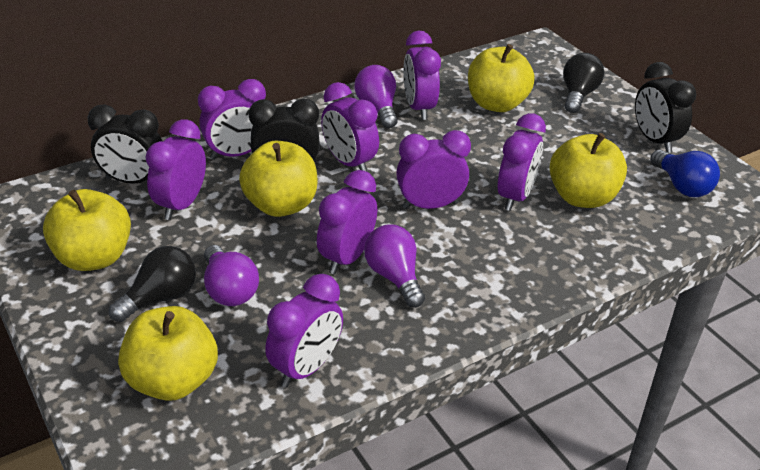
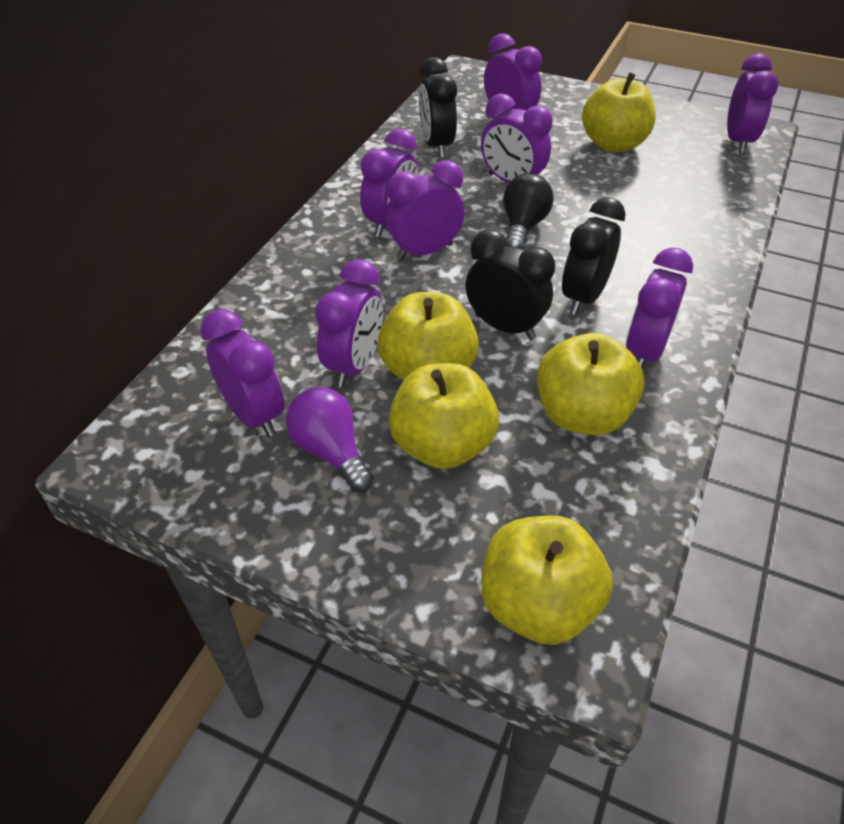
black light bulb: [109,246,196,322] [563,53,604,113] = 2 -> [503,173,554,250] = 1
blue light bulb: [650,150,720,197] = 1 -> none = 0
purple light bulb: [204,245,259,306] [355,65,398,128] [364,225,425,308] = 3 -> [286,387,374,492] = 1

